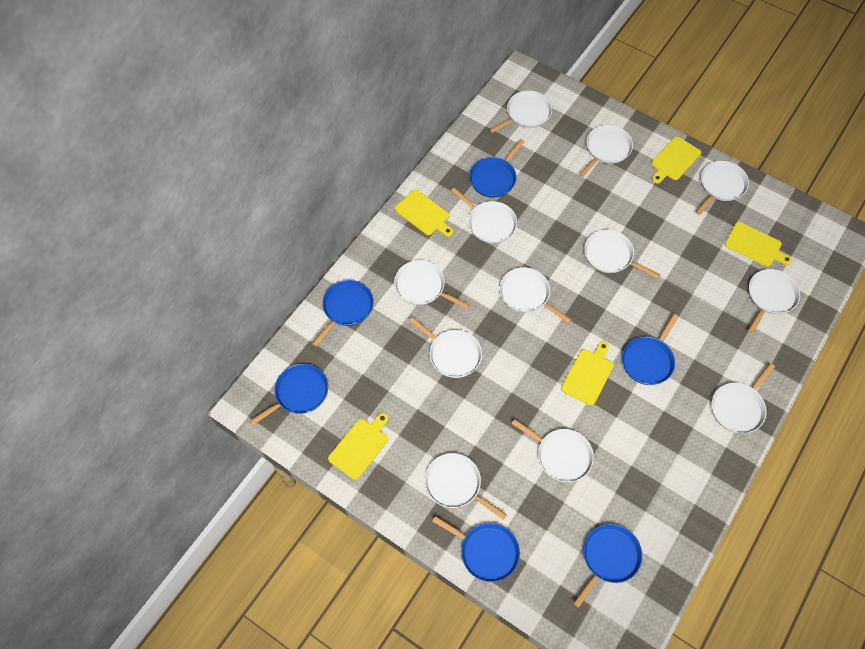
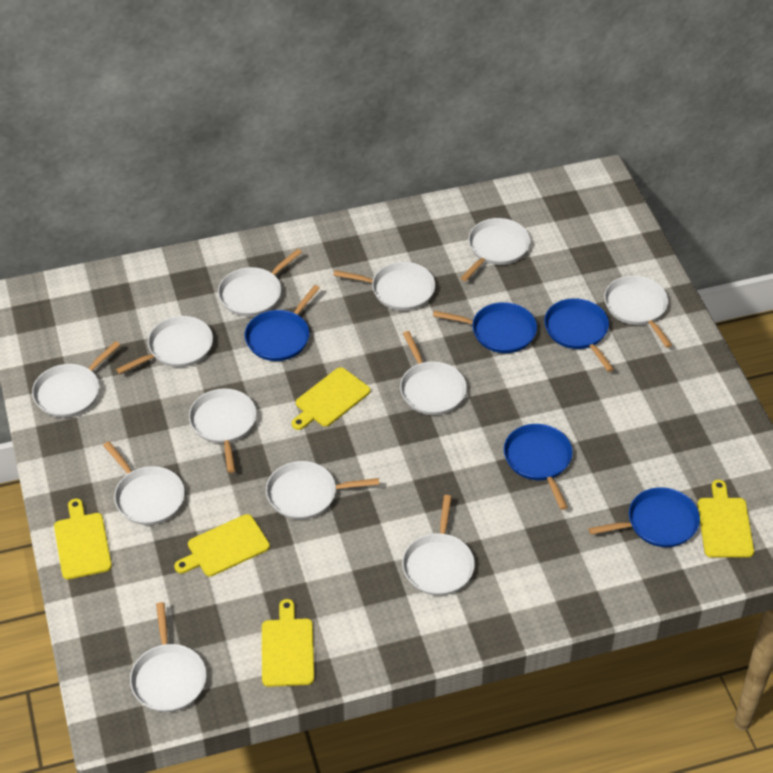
blue pan: [249,364,328,426] [312,280,374,347] [432,516,520,582] [469,139,525,197] [573,524,642,608] [622,314,678,385] = 6 -> [245,285,320,361] [433,302,537,353] [504,424,573,510] [544,298,614,372] [589,487,700,547] = 5

